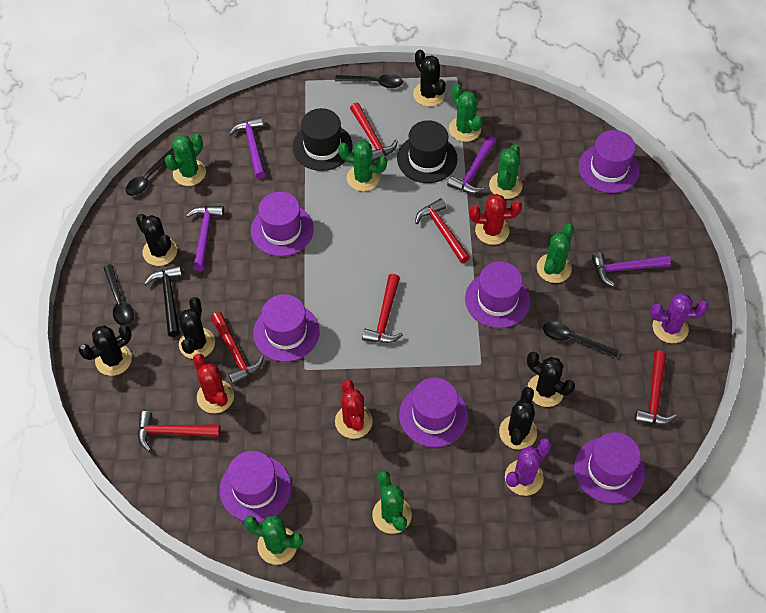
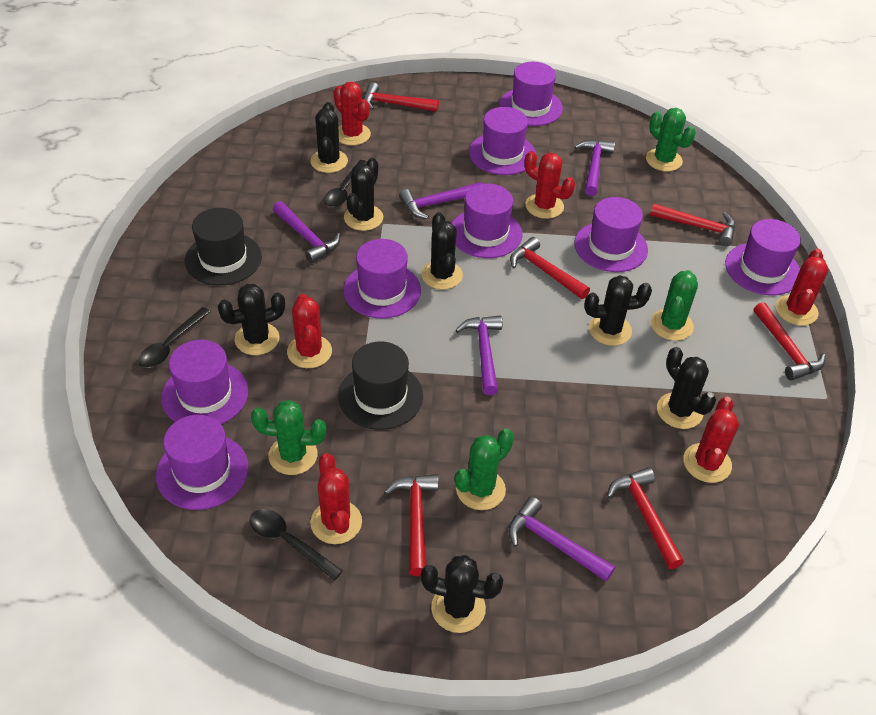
black cactus: [78,325,132,376] [136,214,177,266] [179,297,215,359] [413,50,446,107] [499,387,537,450] [527,352,575,407] = 6 -> [218,284,285,355] [310,102,348,173] [344,158,383,231] [421,212,463,290] [421,555,503,633] [584,275,652,346] [657,347,716,429] = 7
black hammer: [144,265,182,337] = 1 -> none = 0
black spoon: [103,264,134,325] [126,147,175,196] [335,74,403,88] [543,322,619,358] = 4 -> [138,307,210,368] [250,509,343,580] [323,160,367,208] = 3
green cactus: [165,134,206,186] [244,516,303,565] [338,140,387,191] [372,471,412,534] [449,84,483,142] [489,144,523,199] [537,224,574,283] = 7 -> [251,400,326,475] [455,428,514,510] [646,108,696,171] [650,270,698,341] = 4
purple cactus: [505,438,552,496] [650,293,708,343] = 2 -> none = 0
purple hammer: [186,206,224,271] [229,117,266,179] [447,136,497,194] [592,252,671,287] = 4 -> [273,201,340,263] [399,182,483,219] [455,315,502,395] [508,497,615,582] [574,139,615,196] = 5
purple hat: [220,451,291,522] [251,192,314,256] [253,294,320,362] [399,377,468,447] [465,261,530,328] [574,432,645,504] [579,130,640,193] = 7 -> [156,415,249,510] [161,340,248,424] [343,239,421,319] [452,184,523,258] [469,107,536,175] [499,62,563,126] [574,197,648,272] [725,219,801,295] = 8
red cactus: [193,354,234,413] [335,380,373,439] [470,194,522,245] = 3 -> [287,294,332,368] [310,453,362,544] [334,82,371,145] [525,151,575,219] [683,397,739,483] [776,249,829,325] = 6

